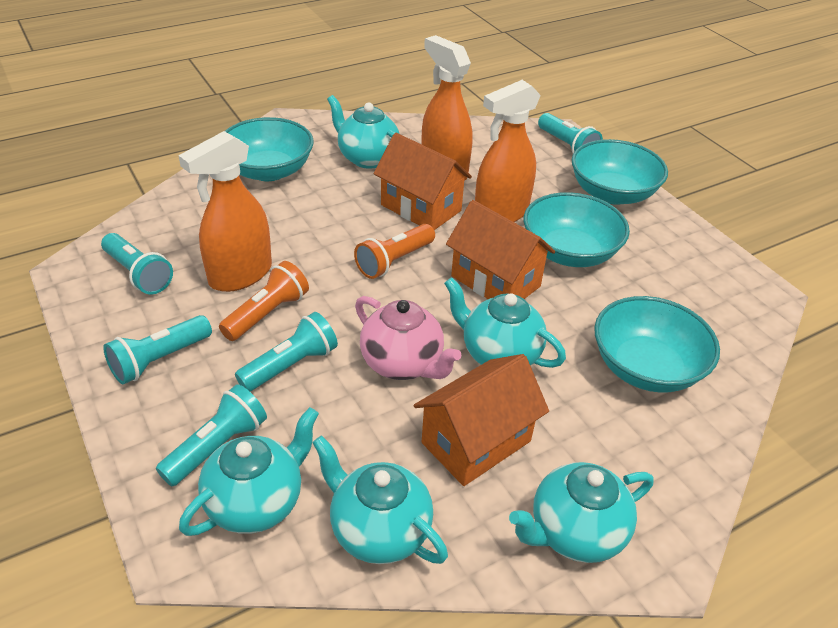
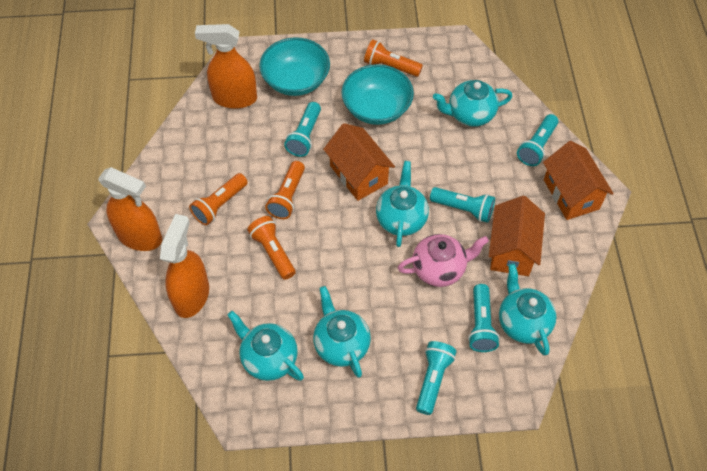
orange flashlight: [219,261,309,341] [354,224,435,279] = 2 -> [189,173,248,225] [247,216,296,280] [265,161,305,219] [364,39,423,77] = 4
turquoise bowl: [225,117,314,181] [524,192,630,267] [572,139,668,205] [594,296,720,393] = 4 -> [259,37,330,96] [341,64,414,125] = 2

